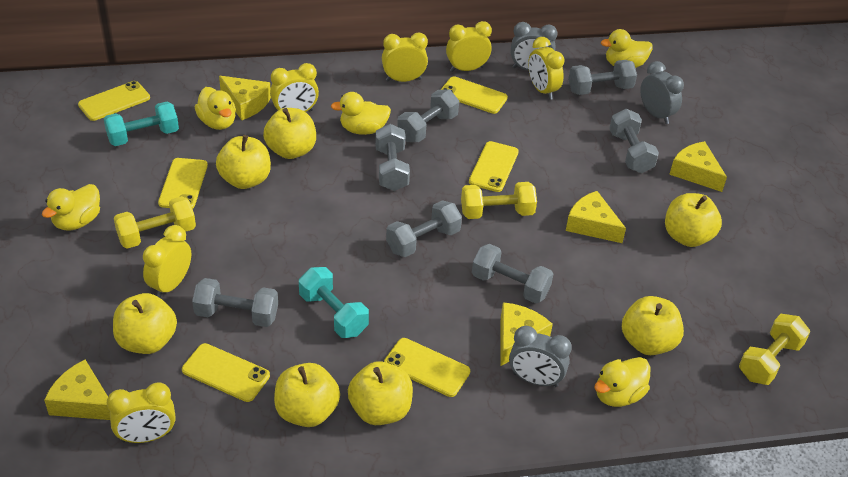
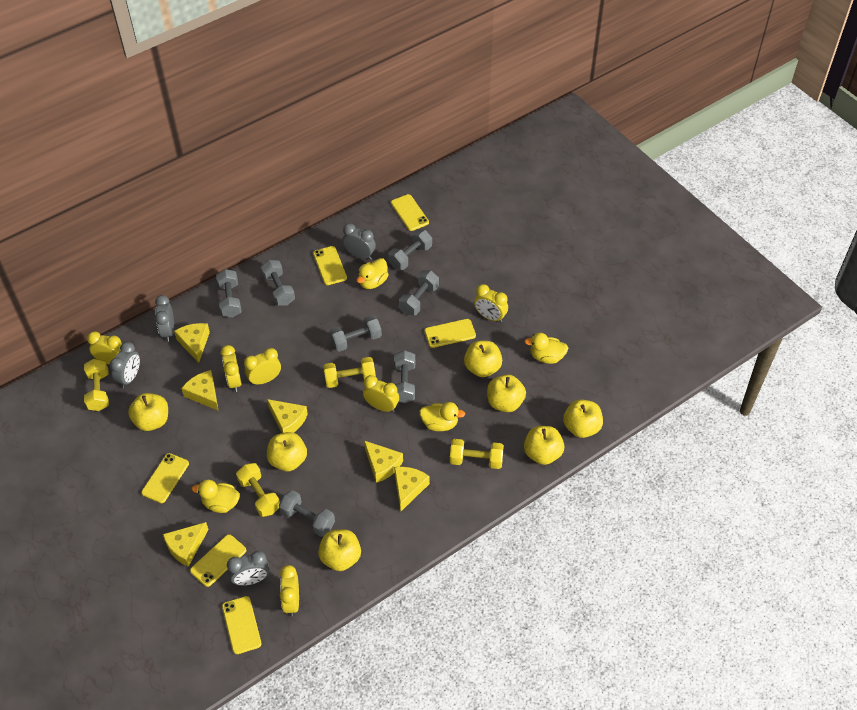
grey clock: [509,326,572,387] [511,22,558,71] [640,61,684,124] = 3 -> [110,342,140,388] [155,295,174,342] [227,551,270,586] [343,223,376,260] = 4
turquoise dumbbell: [104,102,179,146] [299,267,369,338] = 2 -> none = 0
yellow cheese: [44,360,110,420] [219,76,271,120] [500,302,553,366] [566,191,626,243] [669,141,727,192] = 5 -> [163,522,209,567] [174,323,210,363] [181,370,218,410] [267,399,308,433] [364,441,403,483] [394,467,430,511] = 6
yellow duck: [42,184,100,231] [195,87,236,130] [331,92,391,135] [594,357,650,407] [601,29,653,68] = 5 -> [192,480,240,513] [357,258,389,289] [419,402,465,431] [524,333,568,364] = 4
yellow dumbbell: [114,196,196,249] [461,182,537,219] [739,314,810,385] = 3 -> [84,359,109,411] [236,463,280,517] [323,357,376,388] [450,439,504,469] = 4

